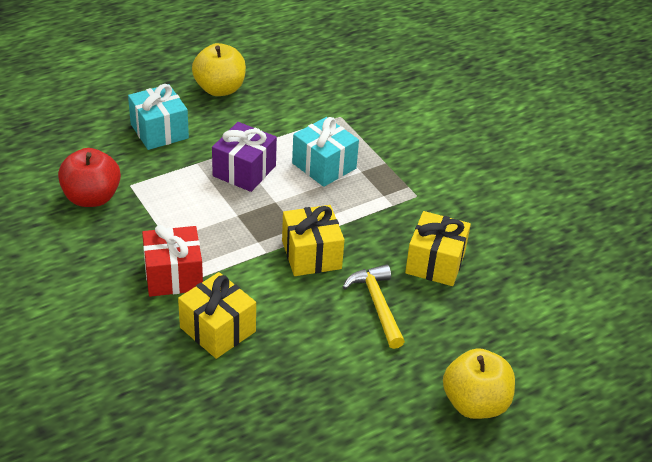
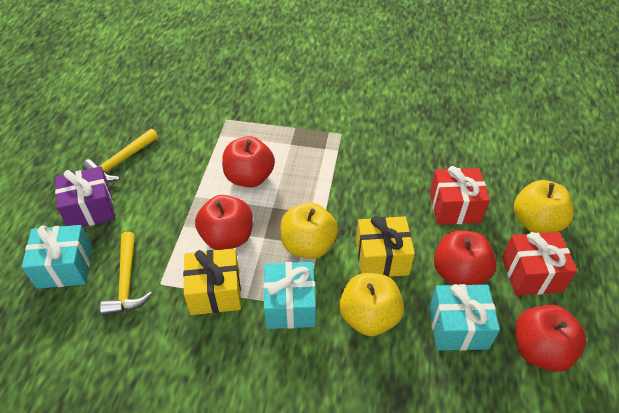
red apple: [58,148,121,207] = 1 -> [195,195,253,250] [222,136,275,187] [434,230,497,285] [515,305,586,372] = 4
red gift: [142,225,203,297] = 1 -> [430,166,490,225] [502,232,577,296] = 2
turquoise gift: [128,84,189,150] [292,117,359,187] = 2 -> [22,225,92,289] [263,262,316,329] [429,284,500,351] = 3
yellow apple: [192,43,246,96] [443,348,515,419] = 2 -> [280,202,338,259] [339,273,404,336] [514,180,574,233] = 3
yellow gift: [178,272,256,359] [282,205,345,276] [405,211,471,286] = 3 -> [183,248,241,315] [356,216,415,277] = 2
yellow hammer: [343,265,405,349] = 1 -> [82,129,158,182] [100,232,152,316] = 2

